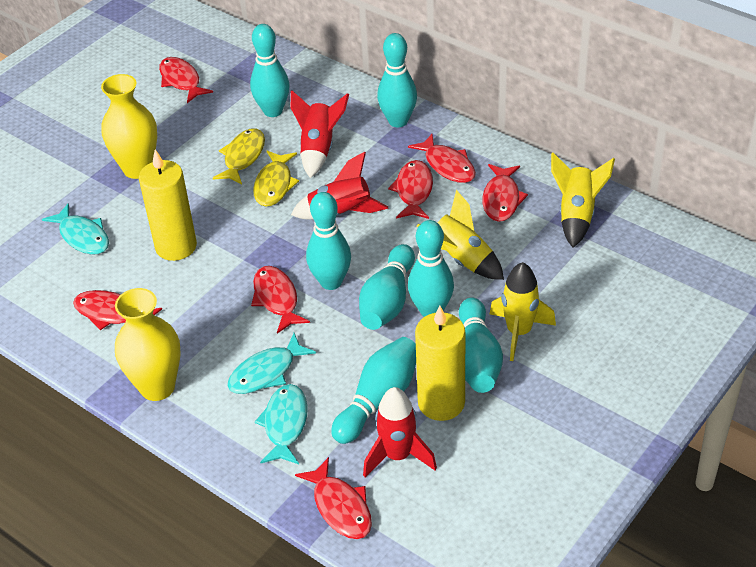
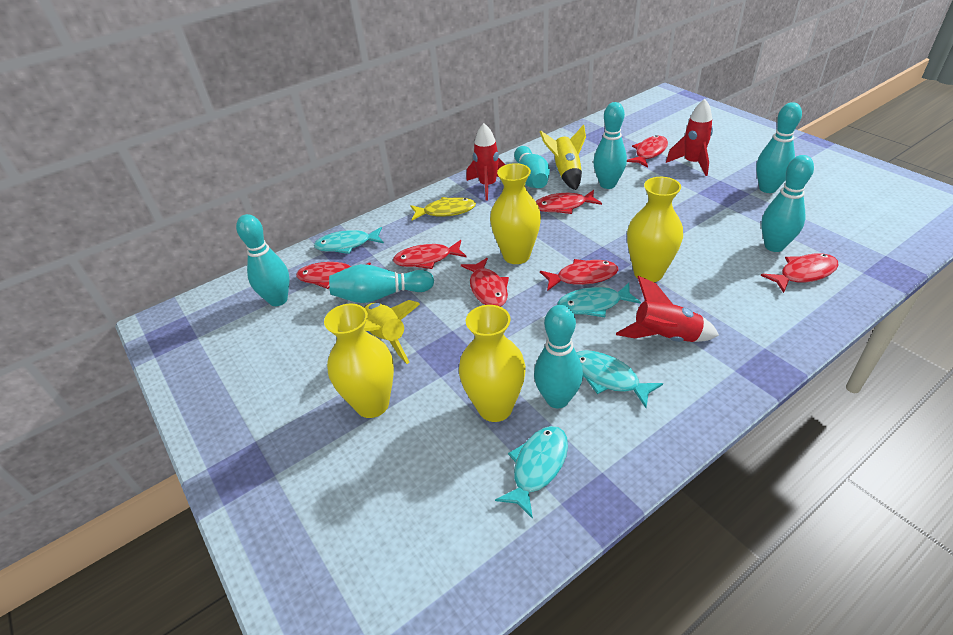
turquoise fish: [42,203,109,255] [227,333,316,394] [255,384,307,464] = 3 -> [314,227,384,254] [495,426,568,519] [557,283,641,317] [577,350,663,408] = 4
yellow candle: [139,150,197,261] [415,305,465,421] = 2 -> none = 0
yellow fish: [213,128,265,185] [253,151,299,207] = 2 -> [410,197,476,221] = 1
yellow rocket: [417,190,504,280] [490,262,556,361] [551,153,615,248] = 3 -> [364,300,420,364] [540,125,586,190] = 2
yellow vase: [101,74,157,179] [115,288,181,401] = 2 -> [324,304,394,418] [459,305,526,422] [490,163,541,264] [627,177,683,282] = 4

